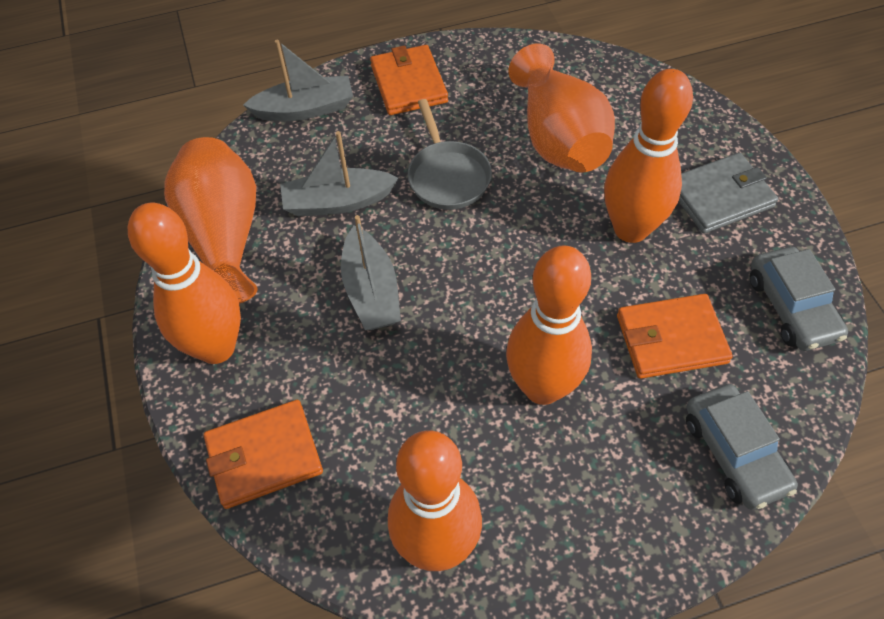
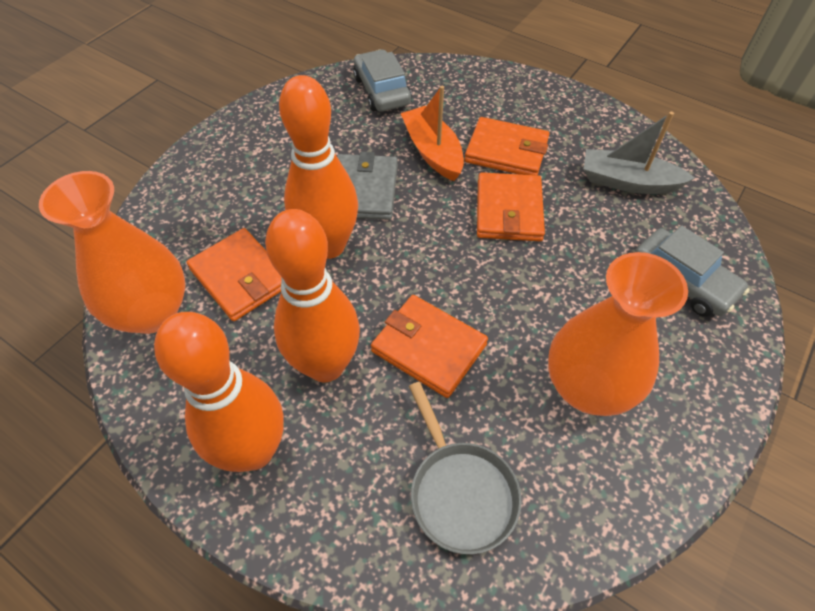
grey boat: [243,40,353,121] [280,131,398,216] [341,215,401,330] = 3 -> [584,112,695,194] = 1
orange boat: none = 0 -> [401,86,464,181] = 1
orange bowling pin: [128,203,241,364] [388,430,482,571] [506,245,592,405] [604,69,693,243] = 4 -> [154,312,284,472] [265,209,360,382] [279,75,358,259] = 3
orange wallet: [204,400,323,509] [370,45,448,115] [617,294,733,379] = 3 -> [187,228,282,321] [371,295,488,398] [464,117,549,175] [477,172,545,241] = 4

